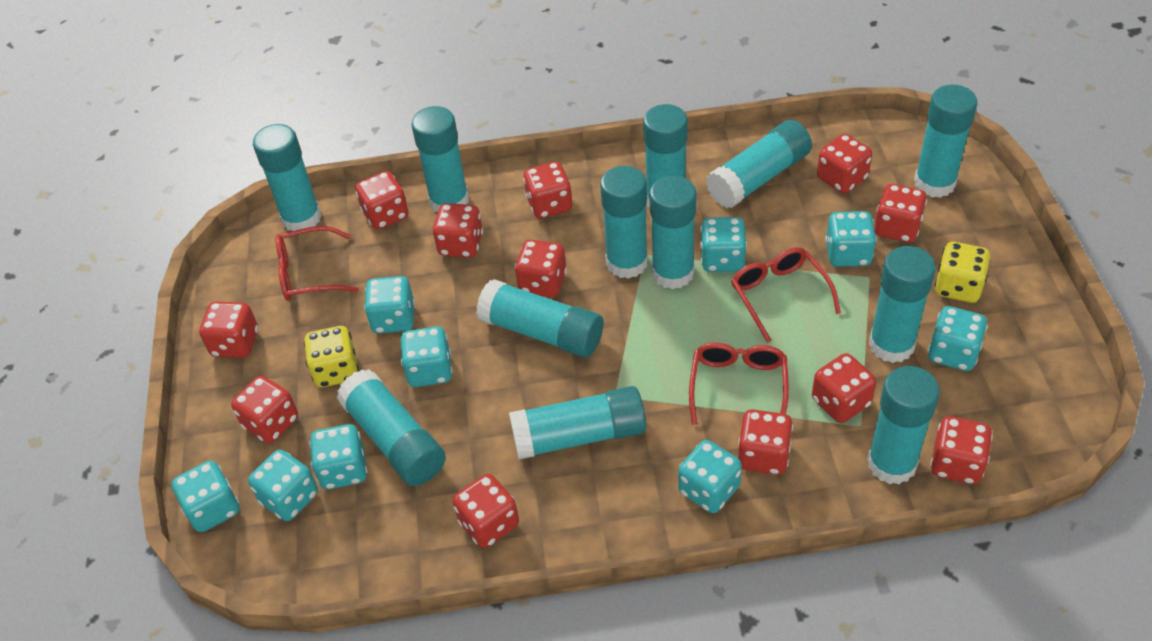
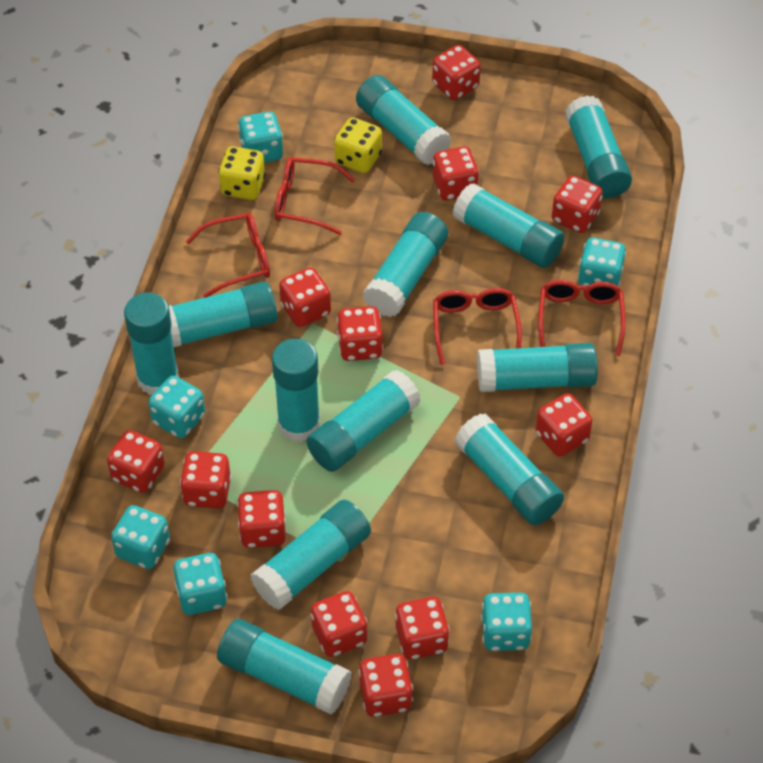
red glasses: [276,226,359,301] [689,342,789,425] [731,247,841,343] = 3 -> [186,213,270,298] [275,157,355,235] [433,288,522,365] [538,280,626,356] = 4
turquoise dice: [172,461,239,532] [248,450,318,521] [309,424,367,489] [364,276,415,333] [401,326,453,387] [678,440,742,513] [700,217,747,272] [825,211,877,267] [928,306,988,371] = 9 -> [111,505,170,569] [148,376,205,438] [173,553,227,615] [238,112,283,163] [481,593,532,651] [578,238,626,287] = 6

